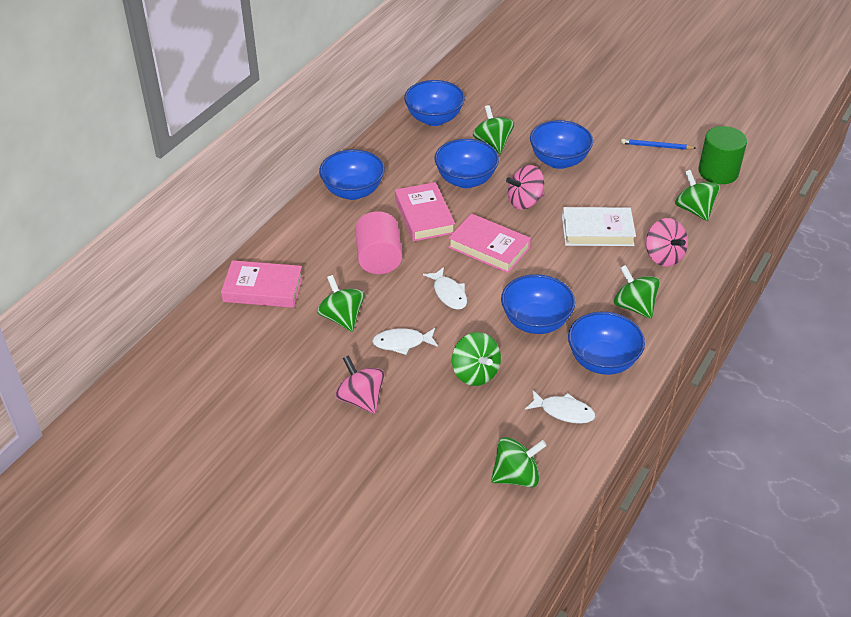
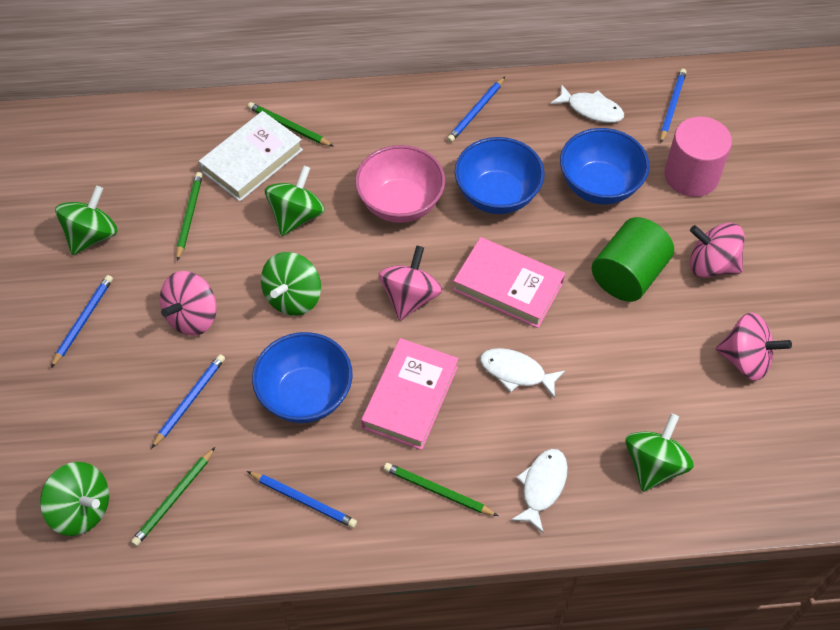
blue bowl: [319,149,385,200] [404,80,465,126] [435,139,499,188] [501,274,575,334] [530,120,593,169] [568,312,645,375] = 6 -> [252,332,352,423] [455,137,545,214] [560,128,650,205] = 3
blue pencil: [621,139,696,150] = 1 -> [51,275,113,368] [151,354,225,449] [247,471,357,528] [447,77,505,143] [660,68,687,143] = 5
green pencil: none = 0 -> [131,447,215,546] [176,172,203,261] [248,102,334,147] [384,463,498,516] = 4
green spinning top: [317,275,365,332] [452,332,501,386] [473,105,514,154] [491,437,547,487] [614,265,660,319] [675,170,720,221] = 6 -> [40,462,109,536] [55,186,117,255] [261,252,321,316] [265,165,325,236] [626,413,694,492] = 5
pink book: [221,260,303,308] [395,182,455,242] [448,214,531,273] = 3 -> [361,338,459,450] [453,237,565,328] = 2
pink bowl: none = 0 -> [355,145,445,223] = 1
pink spinning top: [335,355,385,414] [506,165,545,210] [646,218,688,267] = 3 -> [160,271,217,336] [379,246,442,321] [690,223,745,278] [716,313,792,381] = 4

